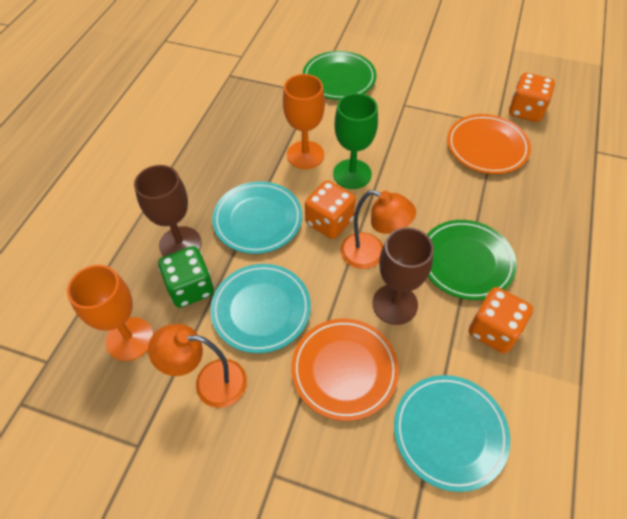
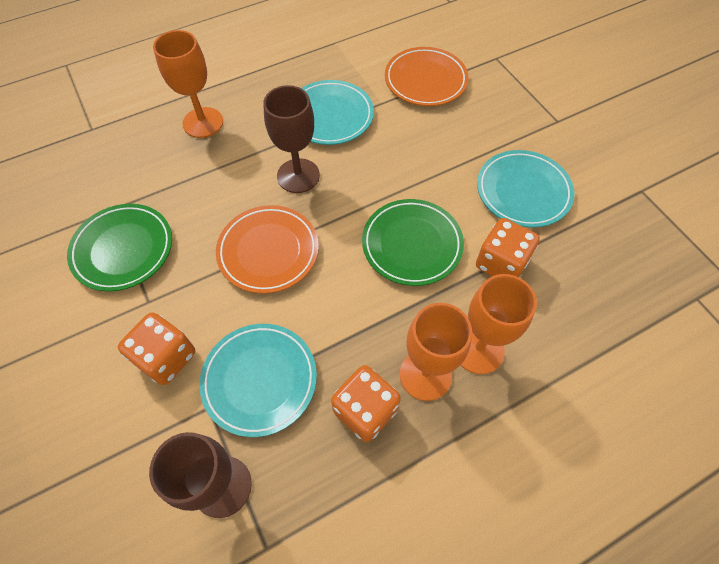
green dice: [158,246,214,308] = 1 -> none = 0
green goblet: [333,93,378,189] = 1 -> none = 0
orange goblet: [67,265,153,361] [283,74,325,169] = 2 -> [153,30,223,138] [400,303,472,401] [461,274,537,374] = 3
orange lamp: [148,324,247,408] [341,190,416,269] = 2 -> none = 0

